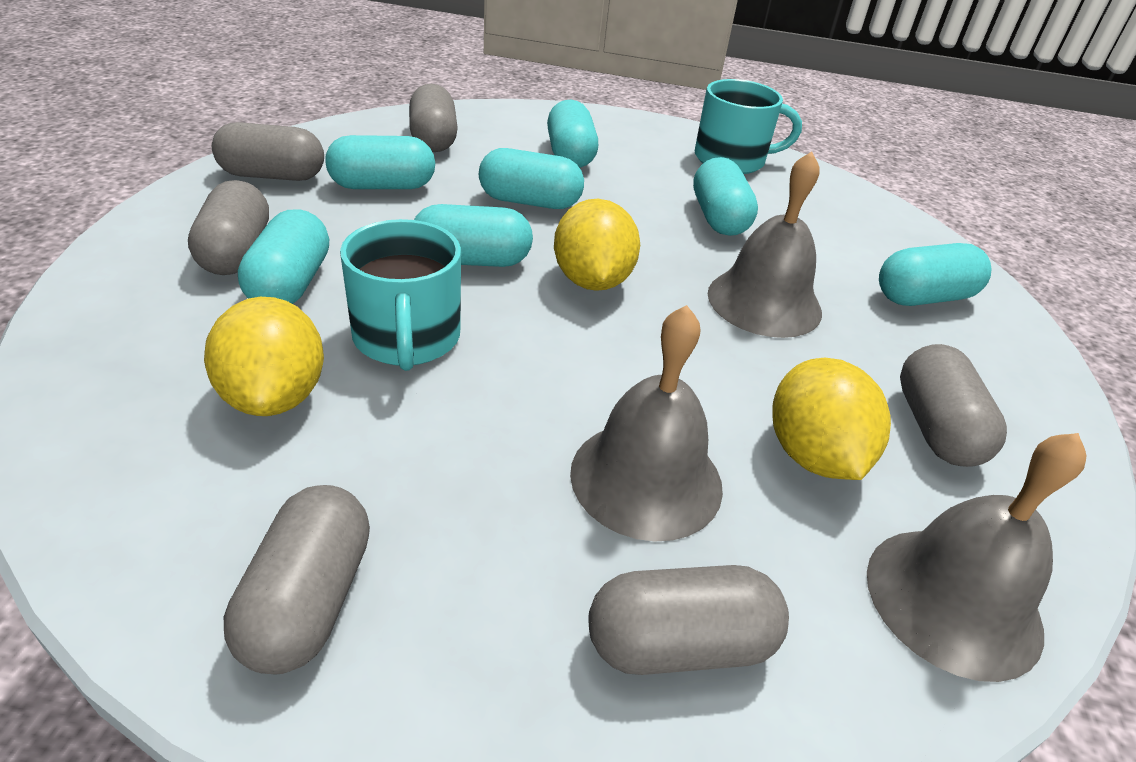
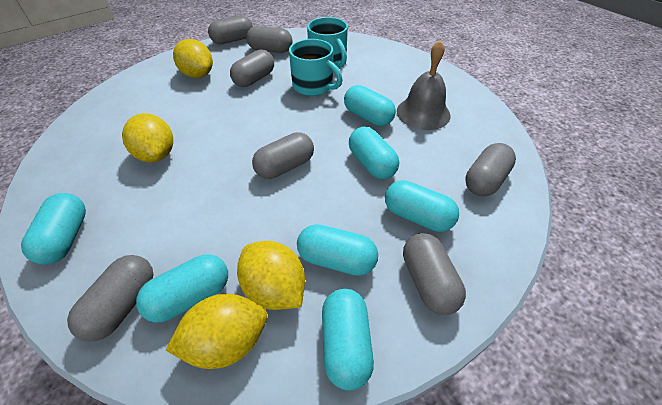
grey bell: [570,305,723,541] [708,151,822,338] [867,433,1087,682] = 3 -> [397,40,451,130] = 1
grey capsule: [188,180,269,275] [212,122,324,181] [224,485,370,675] [409,84,458,152] [588,565,789,675] [900,344,1007,467] = 6 -> [67,255,153,341] [208,15,253,44] [230,49,274,87] [246,26,292,53] [252,132,314,179] [403,233,466,315] [465,143,516,196] = 7
yellow lemon: [204,297,324,416] [554,199,640,291] [772,358,891,480] = 3 -> [122,113,173,162] [166,294,267,369] [173,39,213,78] [237,241,305,310] = 4

